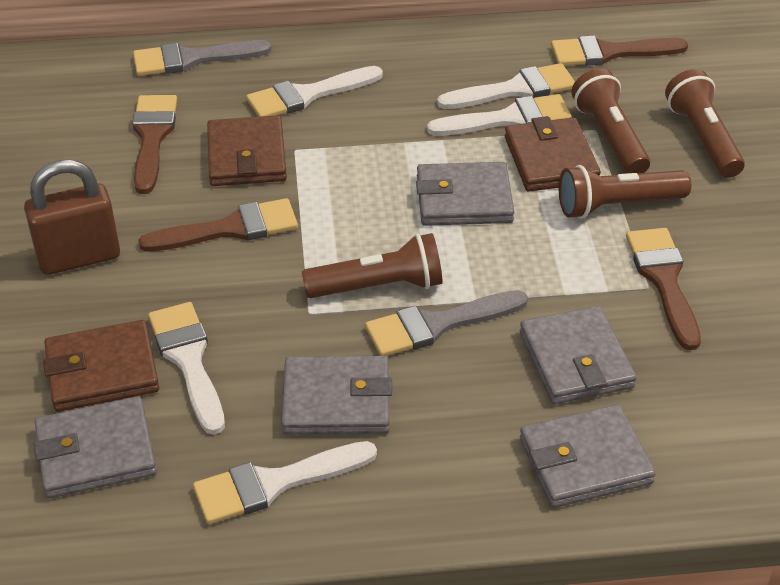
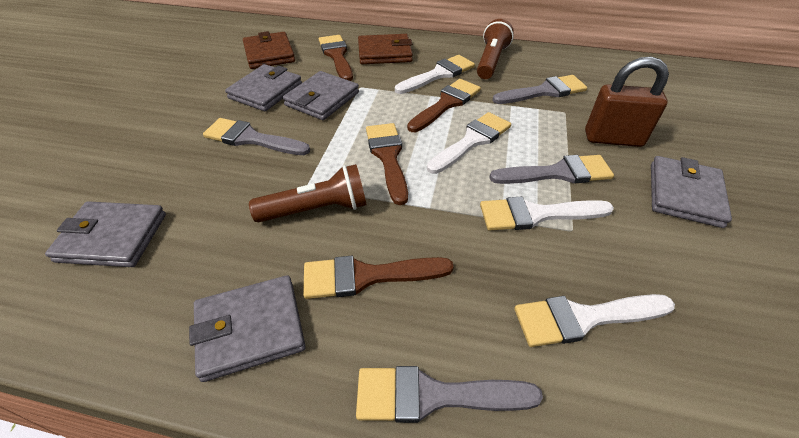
brown flashlight: [302,233,442,298] [559,165,691,219] [571,68,650,173] [665,69,745,178] = 4 -> [249,164,366,223] [477,19,514,79] = 2
brown wallet: [43,320,159,412] [207,115,287,186] [505,116,601,192] = 3 -> [243,31,295,69] [358,34,413,64] = 2
grey brush: [133,40,272,76] [365,290,528,356] = 2 -> [203,118,310,155] [356,366,543,423] [489,155,614,184] [492,75,587,104] = 4
white brush: [148,302,225,435] [193,441,377,524] [246,66,383,117] [427,94,572,136] [437,63,575,109] = 5 -> [395,55,475,94] [427,112,511,174] [480,197,614,230] [514,294,675,347] = 4

